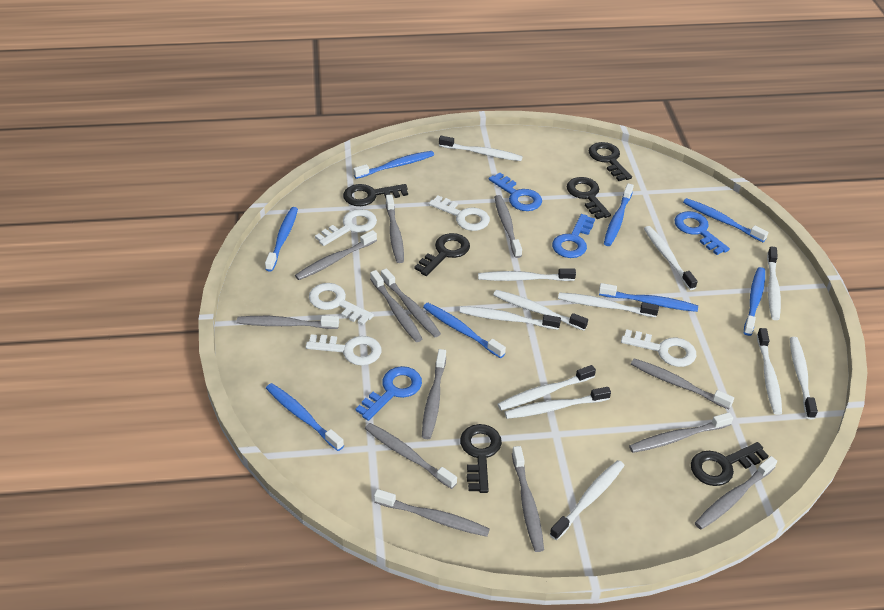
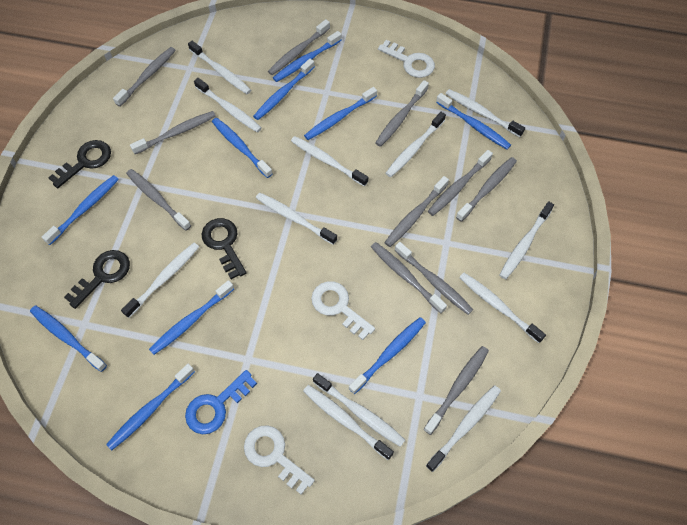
black key: [343,184,408,206] [414,233,470,276] [460,424,502,493] [567,177,611,219] [589,142,632,181] [691,442,768,486] = 6 -> [48,140,111,188] [64,250,130,309] [202,218,246,279] = 3
blue key: [356,366,422,421] [489,173,542,211] [552,214,595,258] [675,211,730,255] = 4 -> [185,370,257,434] = 1
blue toothbrush: [265,207,298,272] [266,383,344,451] [353,151,434,179] [423,303,506,358] [599,283,698,312] [604,183,634,246] [683,198,768,242] [744,267,765,336] = 8 -> [30,306,107,372] [42,175,119,245] [106,364,195,450] [149,280,234,355] [212,118,273,178] [253,58,315,120] [273,31,342,82] [304,87,377,140] [348,317,426,394] [436,93,511,150] = 10
grey toothbrush: [236,316,339,329] [295,230,377,280] [365,423,457,489] [370,270,423,342] [374,489,490,537] [381,268,441,337] [386,195,404,263] [422,349,446,439] [494,195,522,258] [512,446,544,552] [629,412,733,453] [631,358,734,409] [695,456,777,529] = 13 -> [113,47,176,107] [126,169,191,231] [130,111,216,154] [268,19,330,75] [371,242,447,313] [375,80,429,147] [384,176,449,247] [394,242,473,315] [423,346,489,435] [428,150,493,216] [456,157,517,222] = 11
white key: [306,334,382,366] [309,283,374,325] [315,209,377,246] [429,196,490,231] [621,329,696,367] = 5 -> [244,425,315,495] [311,281,375,340] [378,40,435,78] = 3

